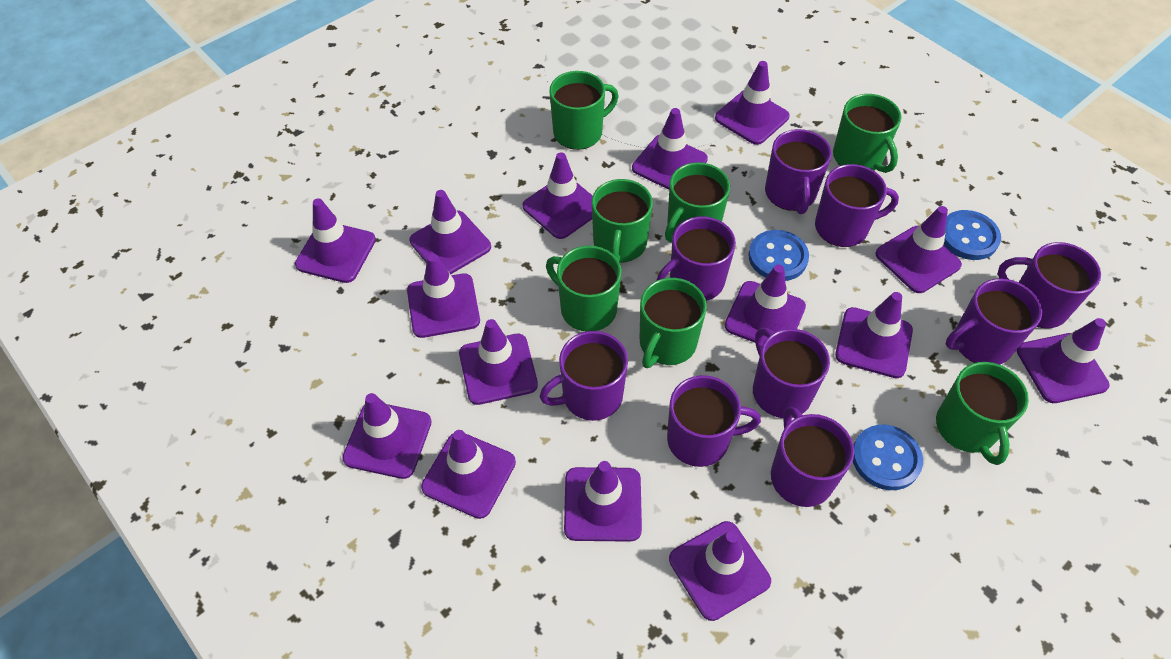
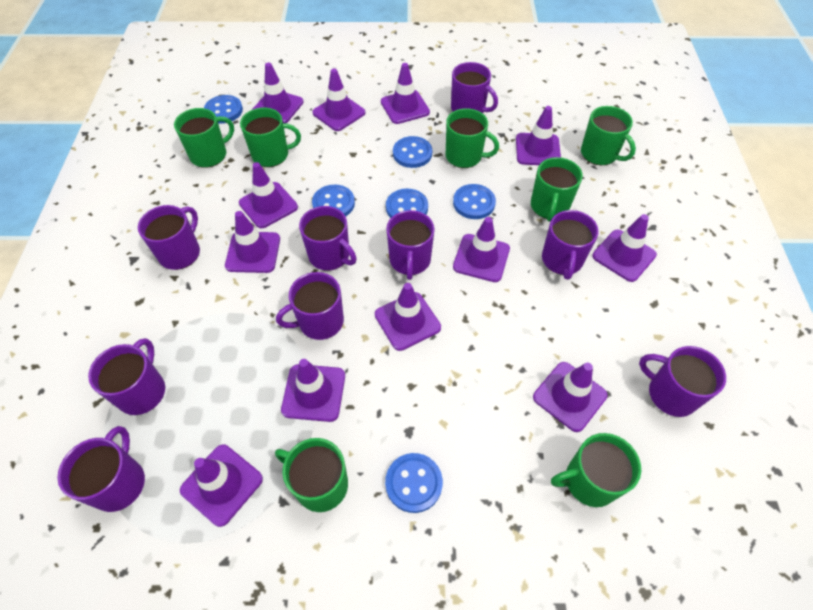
blue button: [748,230,809,281] [853,425,923,490] [943,210,1001,260] = 3 -> [204,95,243,124] [312,185,355,216] [385,453,443,513] [386,188,428,218] [393,136,432,168] [453,184,496,219] = 6
purple traffic cone: [295,198,376,283] [342,393,432,479] [407,254,480,338] [410,190,491,275] [421,430,516,519] [459,319,538,405] [523,152,593,239] [564,461,642,542] [632,108,708,190] [669,521,771,621] [715,61,790,145] [725,265,806,344] [835,292,913,378] [875,206,962,293] [1017,318,1110,403] = 15 -> [180,445,263,527] [225,211,280,273] [239,162,298,228] [252,62,304,123] [281,359,345,422] [312,69,365,131] [375,283,441,351] [381,63,430,124] [453,217,510,282] [516,106,561,165] [533,362,608,432] [592,214,657,282] = 12

